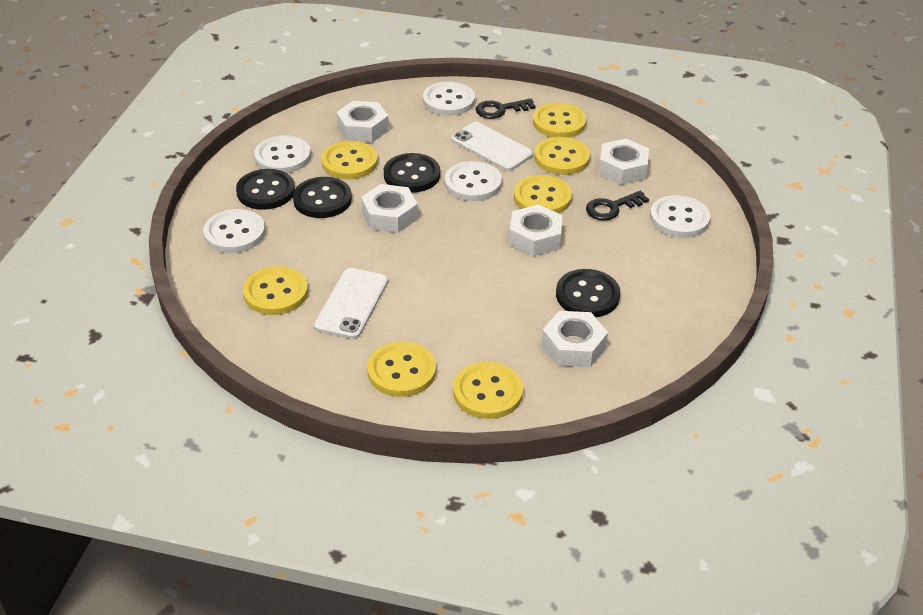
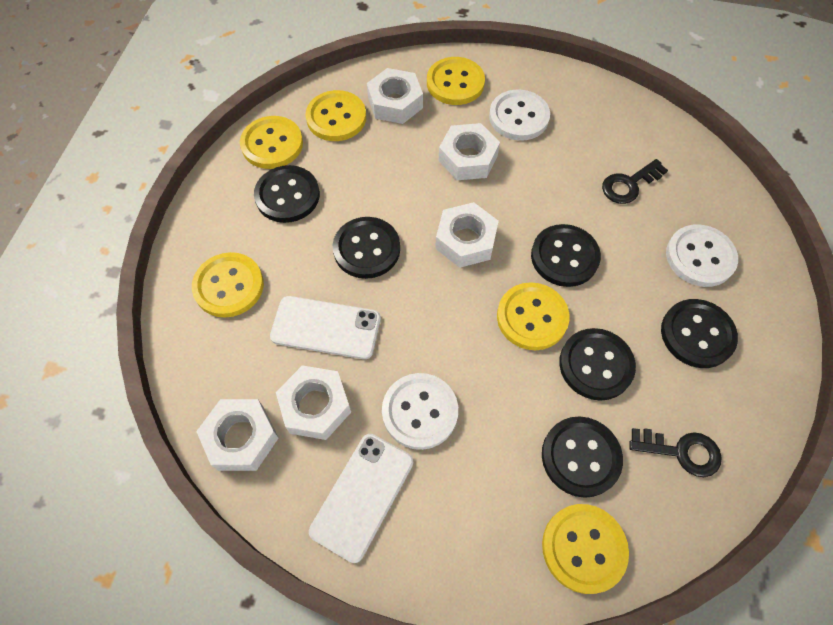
black button: [236,169,295,210] [293,177,352,218] [384,153,440,193] [556,269,620,317] = 4 -> [254,165,320,223] [333,217,400,279] [531,224,601,287] [542,416,623,498] [559,328,636,401] [661,299,738,368] = 6
white button: [203,209,265,253] [254,135,311,173] [423,81,475,116] [445,161,502,201] [650,195,711,238] = 5 -> [382,373,458,450] [489,90,550,141] [666,224,738,287] = 3
yellow button: [243,266,308,315] [321,141,378,179] [367,341,436,397] [453,362,523,419] [514,175,572,213] [533,103,586,138] [534,137,590,175] = 7 -> [192,252,264,318] [240,116,303,169] [305,90,366,141] [427,57,485,105] [497,282,569,350] [542,504,629,594] = 6

